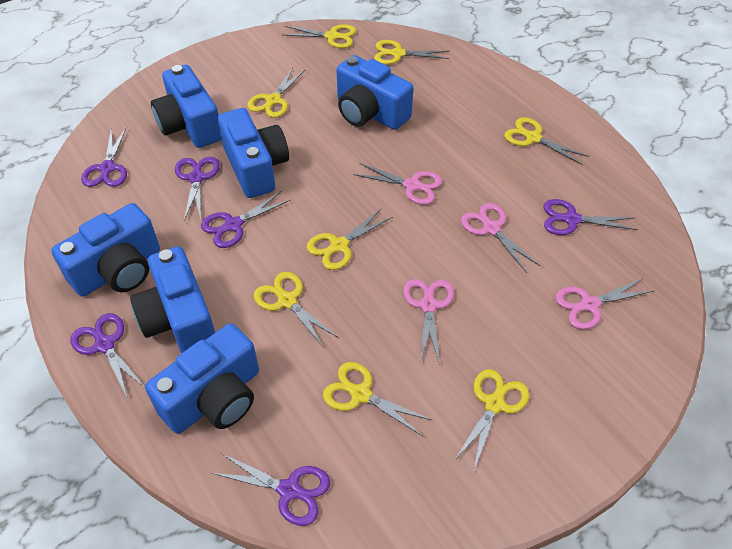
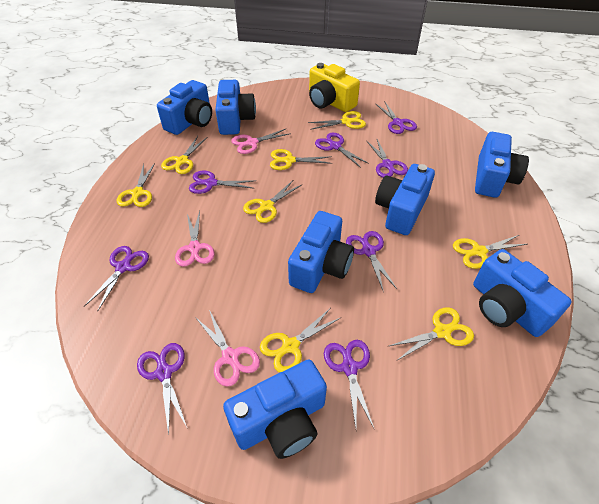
blue camera: [51,203,160,297] [130,246,215,353] [145,323,259,434] [151,65,222,148] [218,108,289,198] [337,55,413,130] = 6 -> [157,80,212,135] [215,80,256,135] [223,359,327,459] [288,211,354,293] [375,164,435,235] [473,249,572,337] [475,132,529,198] = 7
pink scissors: [353,163,442,205] [403,279,454,365] [461,203,540,273] [555,278,654,329] = 4 -> [175,211,214,267] [195,310,260,387] [231,129,291,154] = 3
purple scissors: [70,313,145,399] [81,127,127,187] [175,157,220,221] [201,191,290,248] [212,453,330,526] [543,199,638,235] = 6 -> [84,246,149,310] [137,343,188,436] [189,171,255,194] [315,133,369,168] [324,340,374,428] [346,231,397,292] [366,139,408,178] [375,101,417,134] = 8
yellow camera: none = 0 -> [309,63,360,112] = 1

